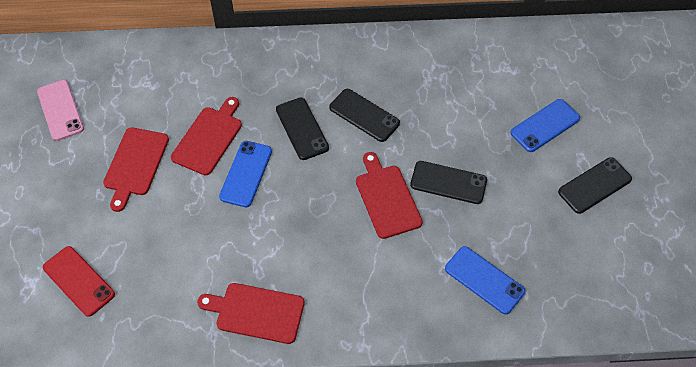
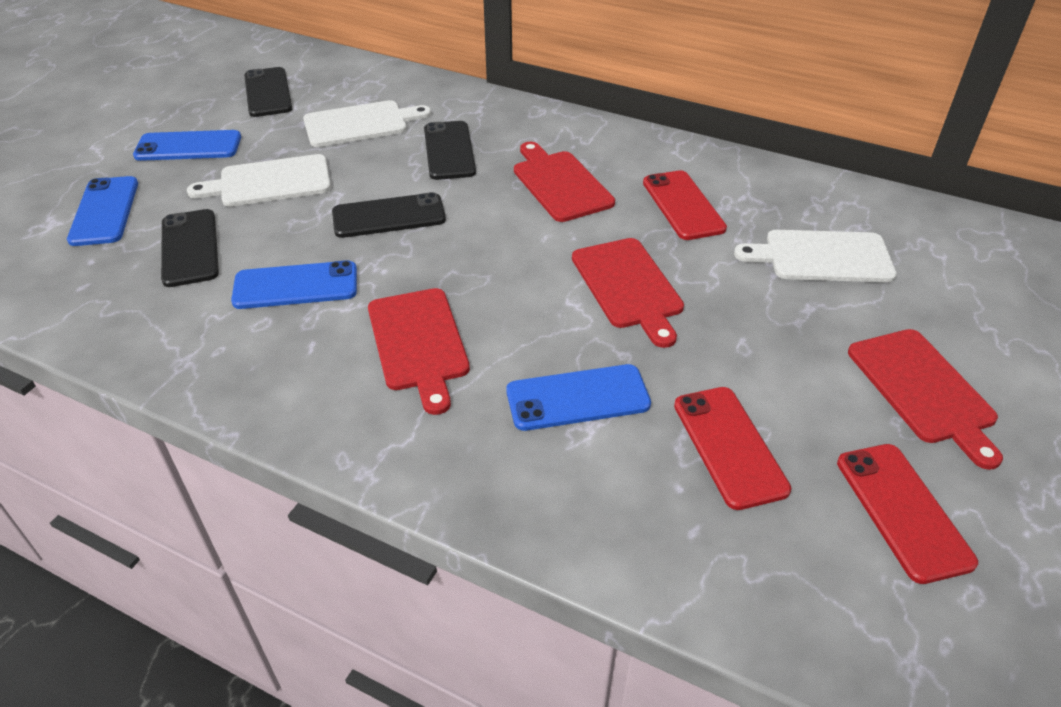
blue phone: [219,141,272,207] [445,246,525,314] [511,99,580,152] = 3 -> [67,176,138,246] [133,130,241,161] [231,260,357,309] [506,364,651,431] = 4
pink phone: [37,80,84,141] = 1 -> none = 0
red phone: [43,246,115,317] = 1 -> [643,170,727,240] [674,387,791,510] [837,444,978,584] = 3
white cutting board: none = 0 -> [187,154,331,207] [303,100,431,147] [734,230,897,282] = 3

